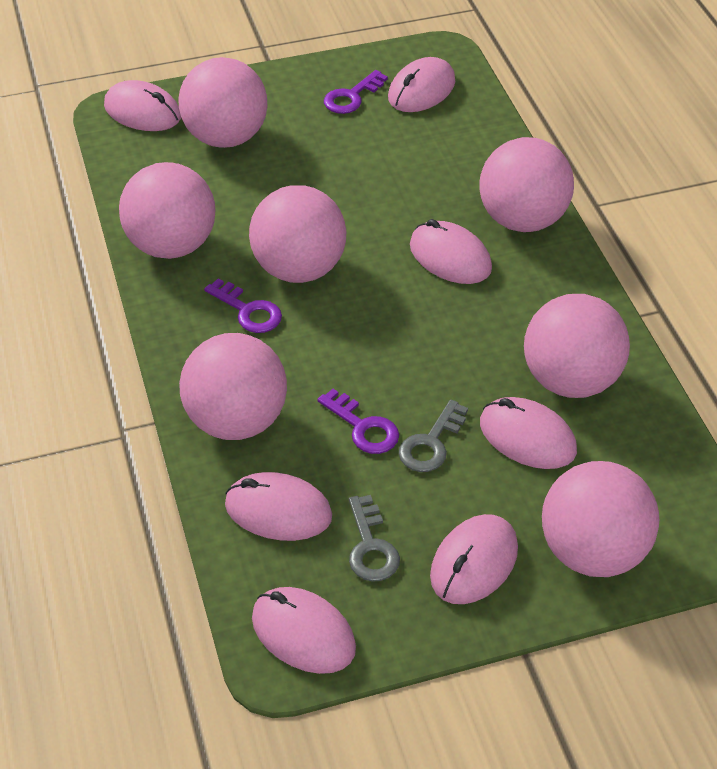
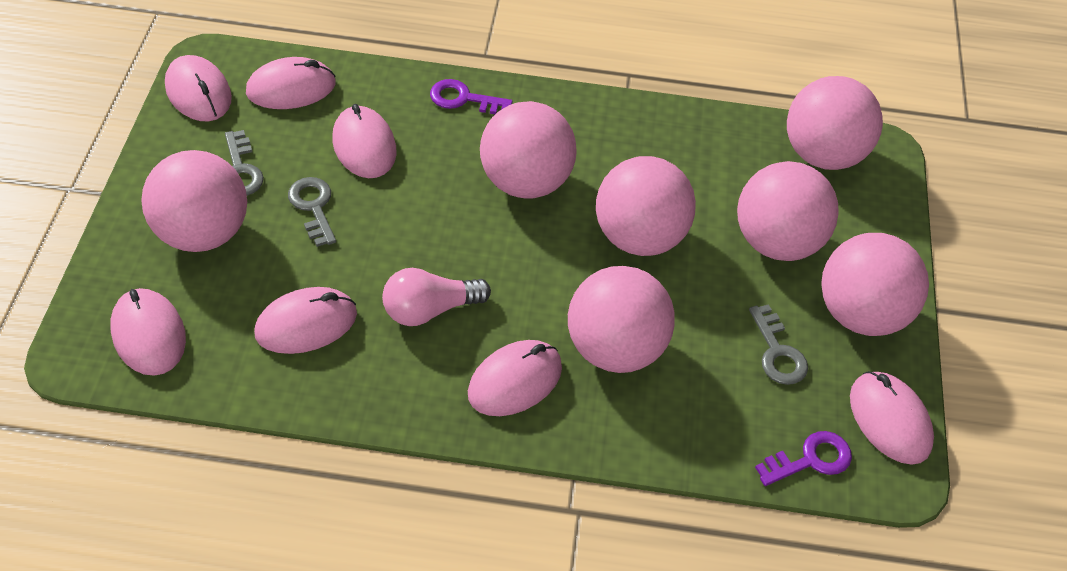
grey key: [349,495,400,582] [399,400,468,472] = 2 -> [225,130,264,196] [288,177,336,247] [749,304,808,385] = 3
pink light bulb: none = 0 -> [382,268,491,326] = 1
purple key: [204,278,282,333] [317,389,399,454] [324,70,388,114] = 3 -> [430,79,513,114] [755,431,852,486] = 2

